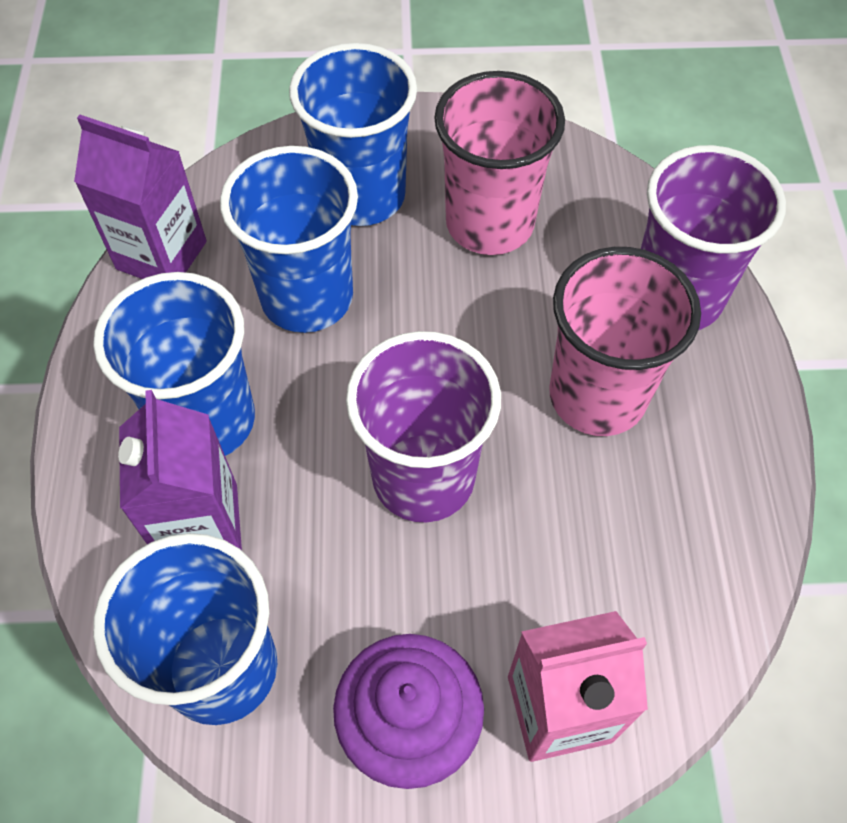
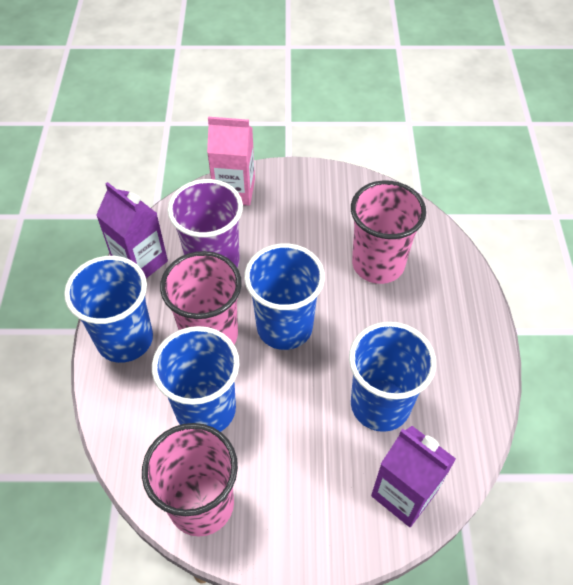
pink cup: [434,71,565,255] [549,247,701,436] = 2 -> [142,423,238,537] [160,251,242,344] [351,181,426,284] = 3
purple cup: [346,331,501,522] [641,145,786,330] = 2 -> [167,179,243,268] = 1
purple cupcake: [333,634,484,789] = 1 -> none = 0

